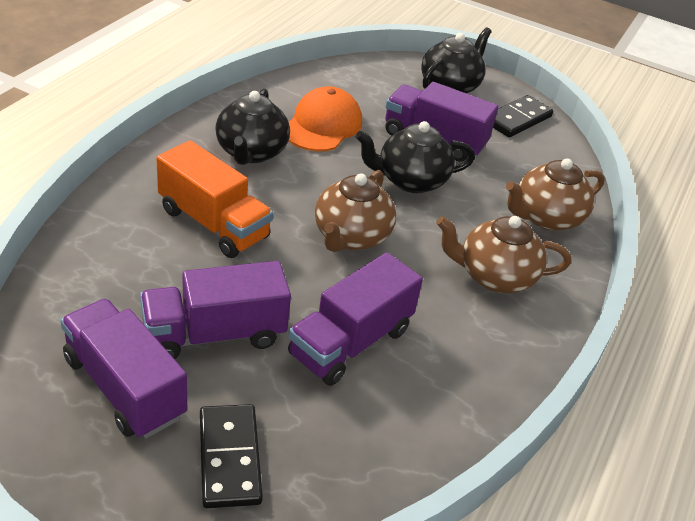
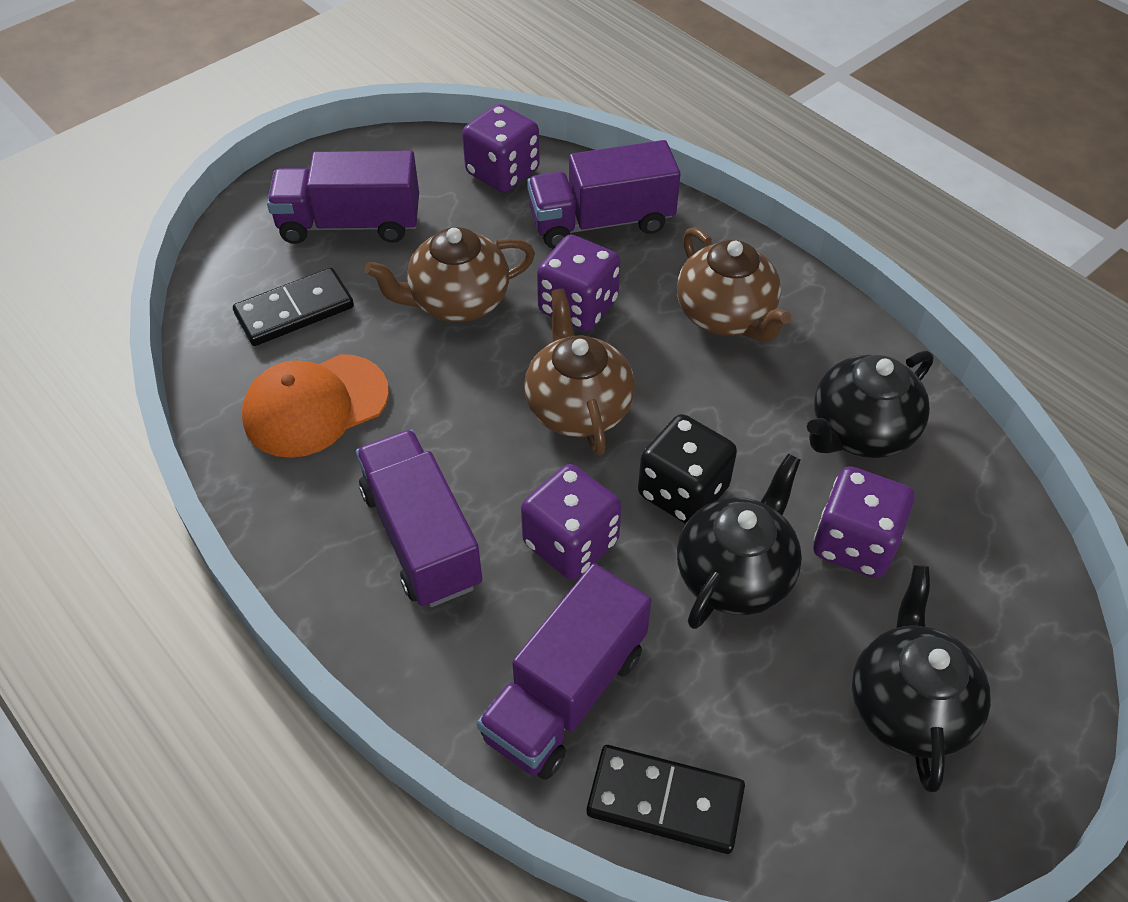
black dice: none = 0 -> [638,414,737,524] = 1
orange truck: [156,140,273,258] = 1 -> none = 0
purple dice: none = 0 -> [462,104,540,192] [521,464,622,580] [537,235,620,331] [813,466,914,578] = 4

